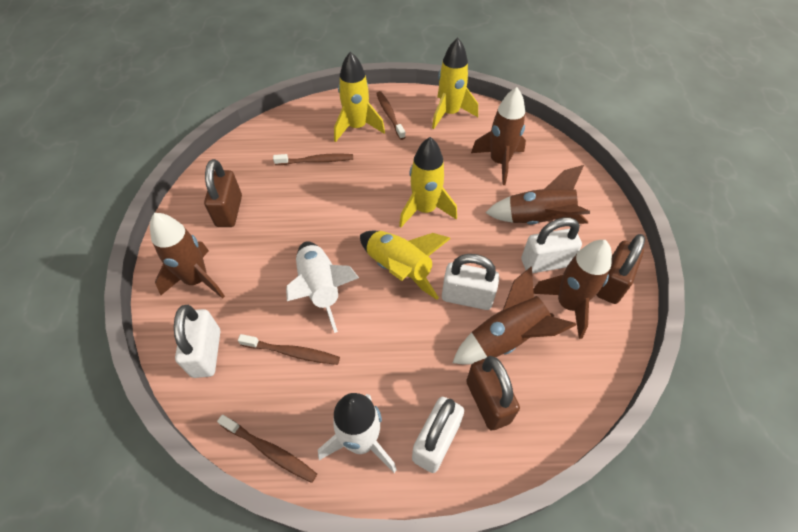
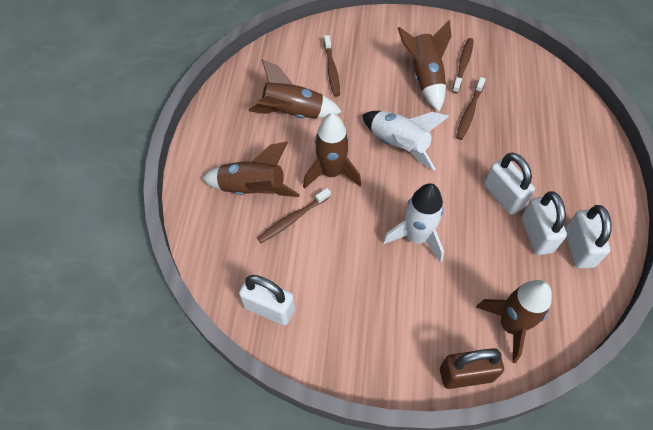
brown padlock: [204,159,242,227] [466,356,520,430] [596,234,645,304] = 3 -> [440,348,504,389] = 1
yellow rocket: [334,51,385,142] [360,231,451,300] [399,137,457,227] [432,38,478,129] = 4 -> none = 0

